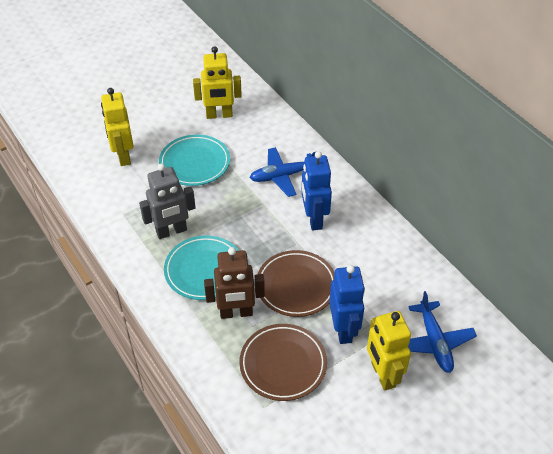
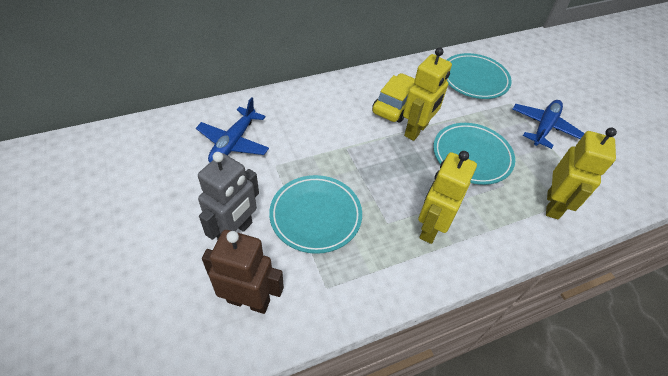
blue robot: [301,151,332,230] [329,265,365,344] = 2 -> none = 0
brown plate: [239,324,327,401] [258,250,334,317] = 2 -> none = 0
turquoise plate: [159,134,230,186] [164,235,239,300] = 2 -> [269,175,362,254] [433,123,515,185] [447,53,512,99] = 3
yellow car: none = 0 -> [372,73,415,123] = 1

